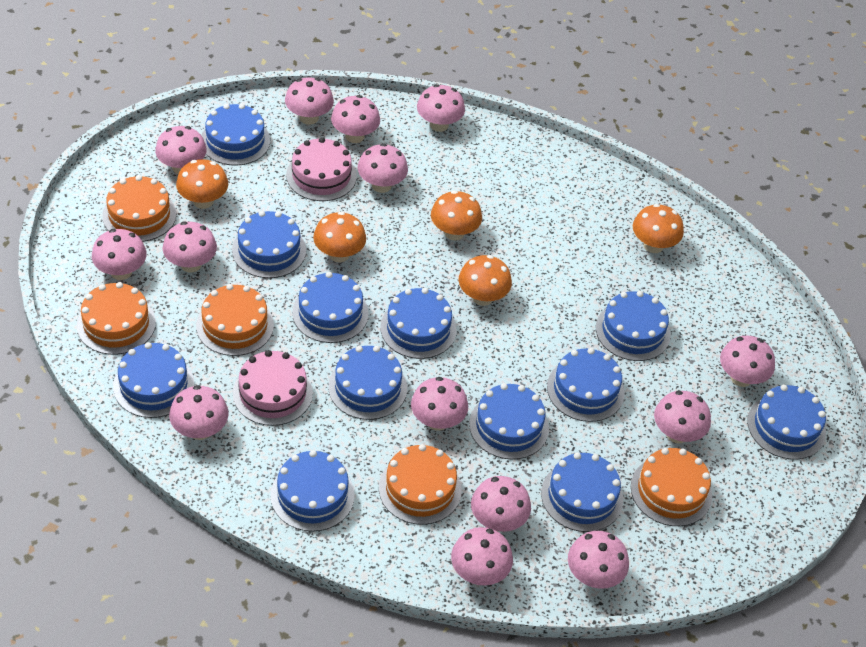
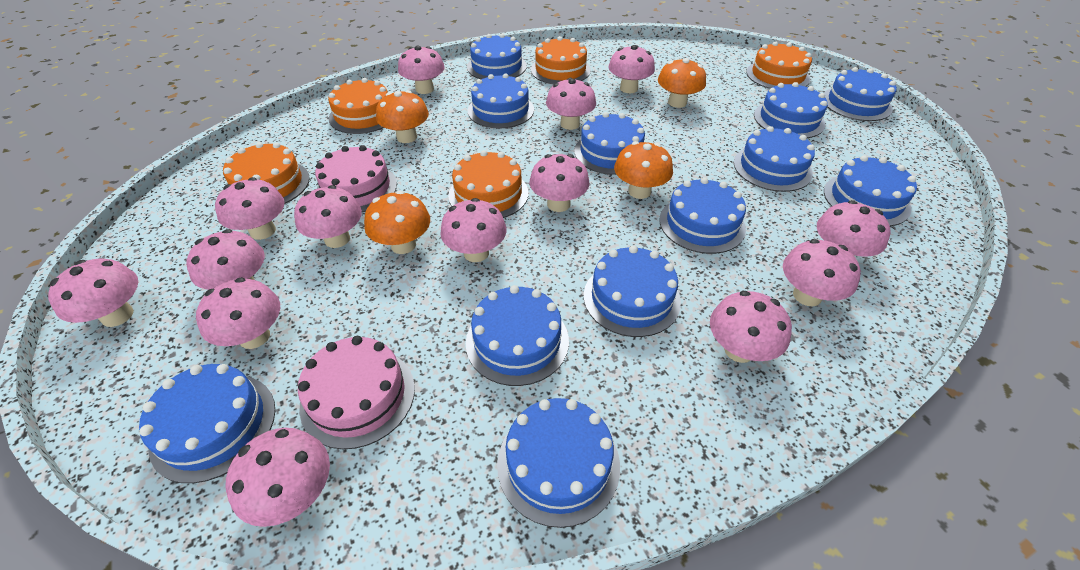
orange mushroom: [176,159,228,209] [313,211,366,262] [431,190,482,241] [459,255,512,306] [633,204,684,253] = 5 -> [364,191,430,254] [376,90,429,143] [614,141,673,199] [658,58,706,108] = 4

